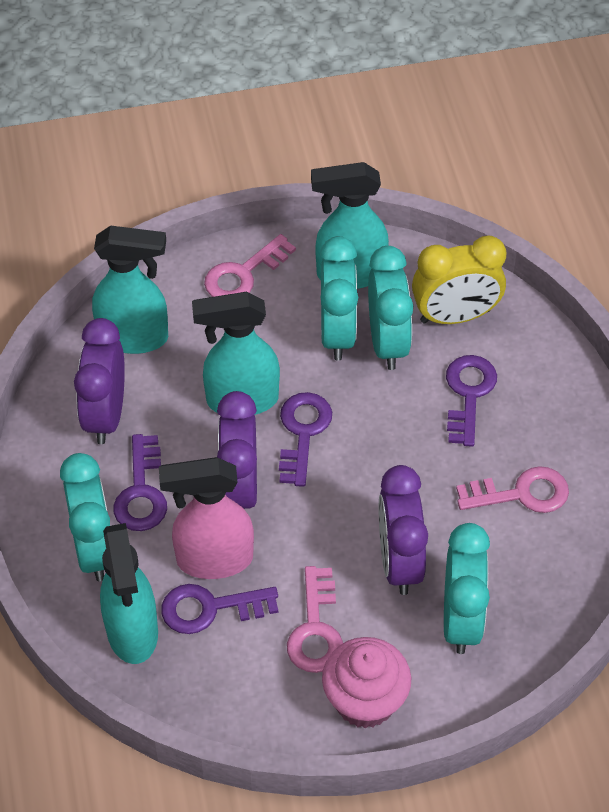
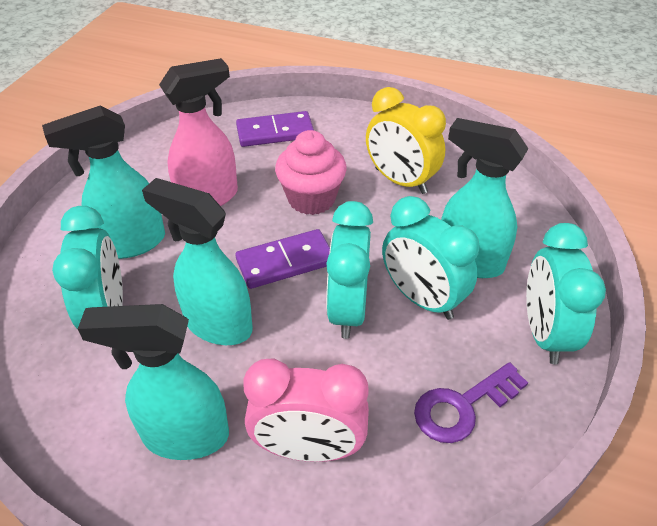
pink clock: none = 0 -> [243,358,369,462] = 1
pink key: [204,234,296,297] [287,566,343,673] [456,466,569,513] = 3 -> none = 0
purple clock: [74,318,125,444] [217,391,257,509] [379,465,428,595] = 3 -> none = 0
purple domino: none = 0 -> [235,229,330,289] [236,111,314,147] = 2
purple key: [113,434,167,531] [161,584,278,634] [279,392,332,487] [446,355,497,447] = 4 -> [414,362,528,443] = 1

